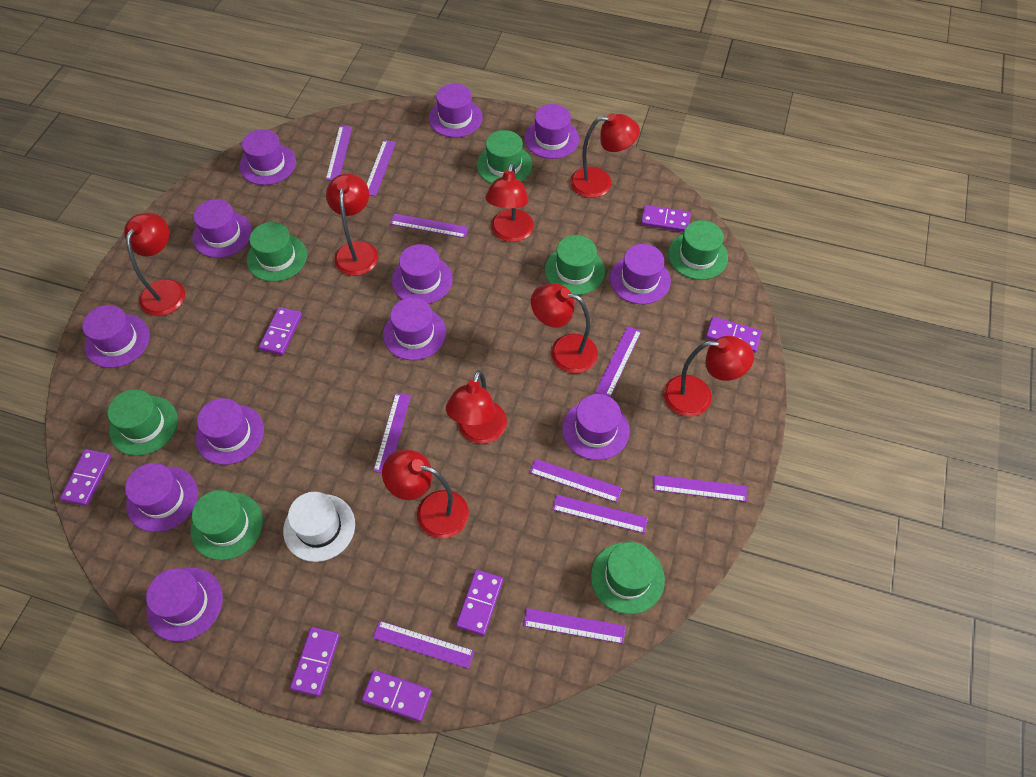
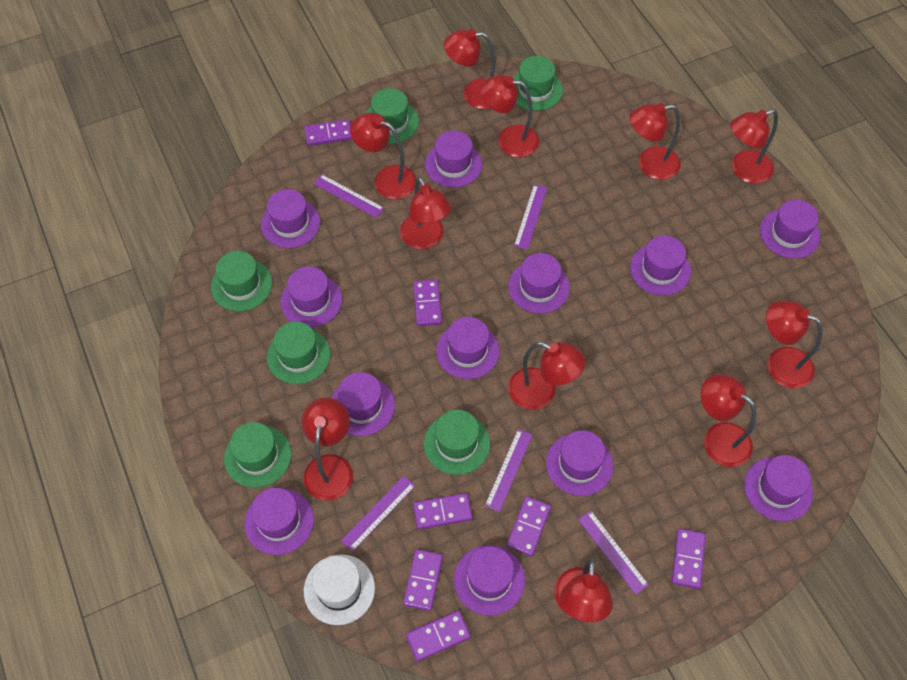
green hat: [108,389,178,456] [190,490,263,560] [247,222,307,282] [477,130,532,184] [545,235,605,295] [591,542,665,614] [668,220,728,280] = 7 -> [211,251,273,311] [224,422,291,488] [267,322,331,384] [366,88,419,144] [424,410,490,475] [513,56,563,111] = 6
purple ruler: [326,126,352,180] [367,140,396,196] [373,393,411,473] [373,621,474,669] [390,214,469,238] [523,608,626,644] [530,459,622,503] [552,494,648,533] [595,326,641,397] [653,475,747,502] = 10 -> [313,174,384,218] [341,476,415,552] [485,429,533,512] [514,184,547,250] [578,511,649,595] = 5
red lamp: [124,213,185,316] [326,173,378,276] [382,449,469,539] [446,370,507,444] [485,163,534,242] [531,284,598,373] [570,113,640,198] [663,336,754,417] = 8 -> [301,398,353,501] [350,113,416,199] [400,177,451,249] [444,29,496,109] [480,75,539,157] [508,342,586,410] [554,558,613,622] [630,103,681,180] [701,374,756,467] [730,109,778,184] [766,300,823,388] = 11

